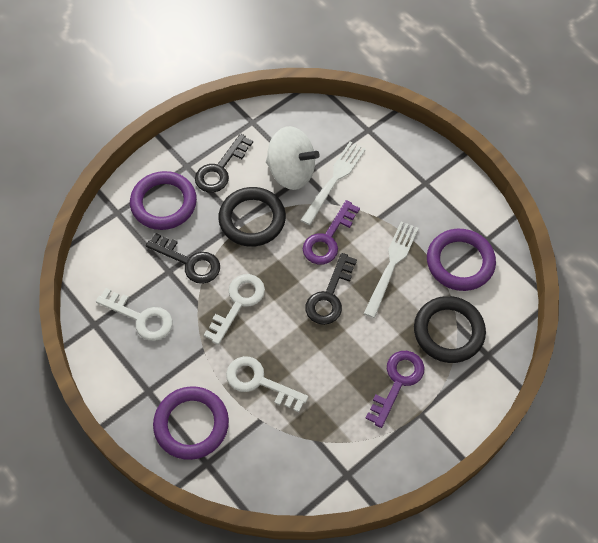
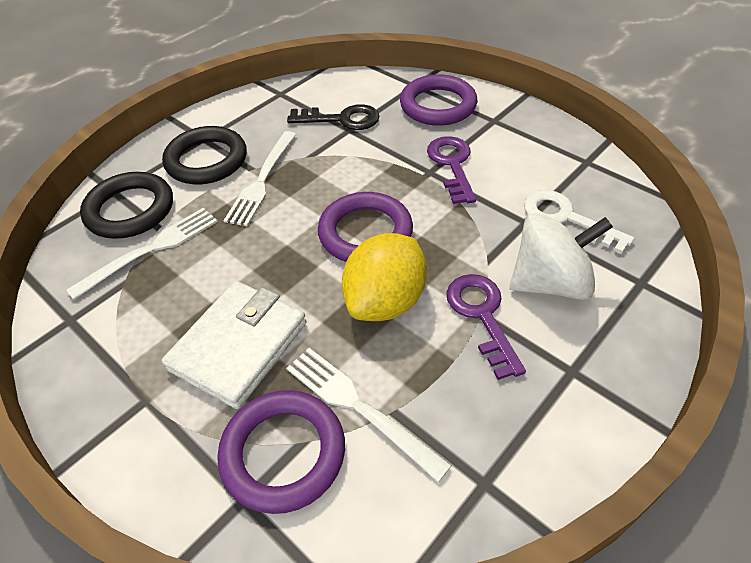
black key: [146,233,220,284] [195,134,253,193] [305,253,357,325] = 3 -> [287,104,380,130] = 1
white fork: [301,142,366,225] [363,221,419,318] = 2 -> [66,208,218,300] [223,131,296,227] [286,348,452,482] = 3
white key: [96,288,173,341] [204,274,265,345] [226,356,308,412] = 3 -> [524,190,634,254] = 1
white wallet: none = 0 -> [162,281,307,409] = 1
yellow lemon: none = 0 -> [342,233,427,321] = 1

